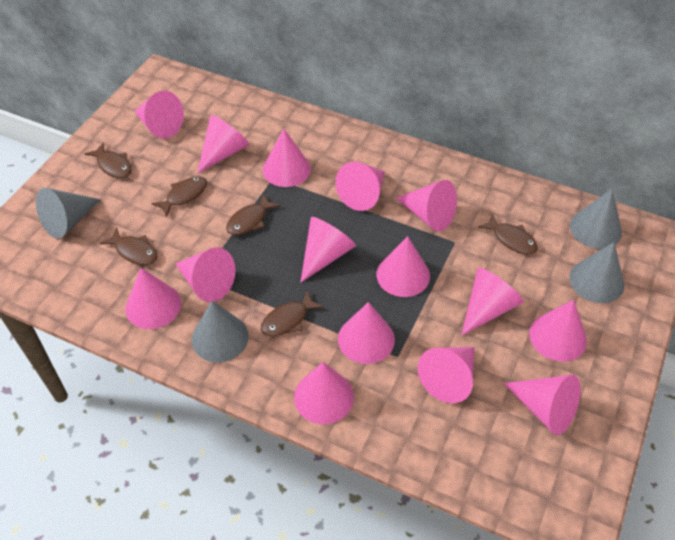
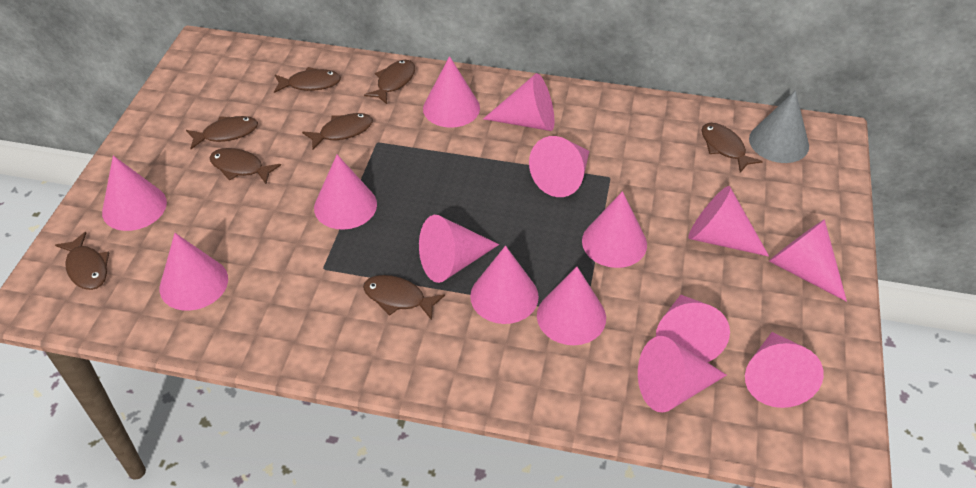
brown fish: [85,143,132,178] [100,228,157,265] [151,176,207,217] [226,194,280,235] [261,290,324,336] [478,213,538,254] = 6 -> [55,232,110,290] [186,116,258,149] [210,148,281,184] [274,67,341,93] [302,113,373,150] [363,275,445,320] [364,60,415,104] [701,123,763,172] = 8
grey cone: [36,188,101,239] [192,301,249,363] [569,242,624,303] [570,189,622,249] = 4 -> [749,90,809,163] = 1

